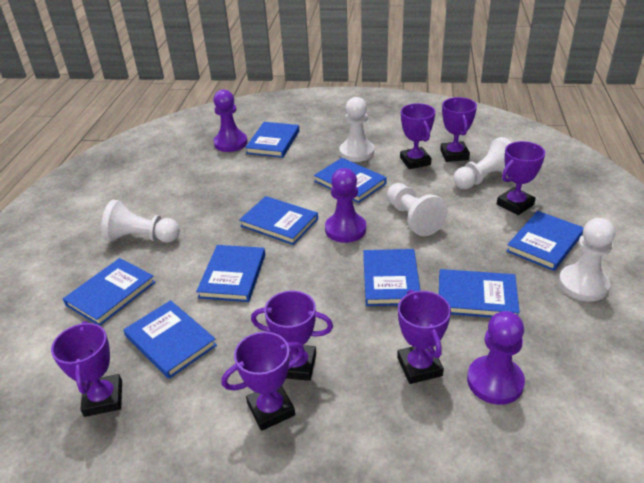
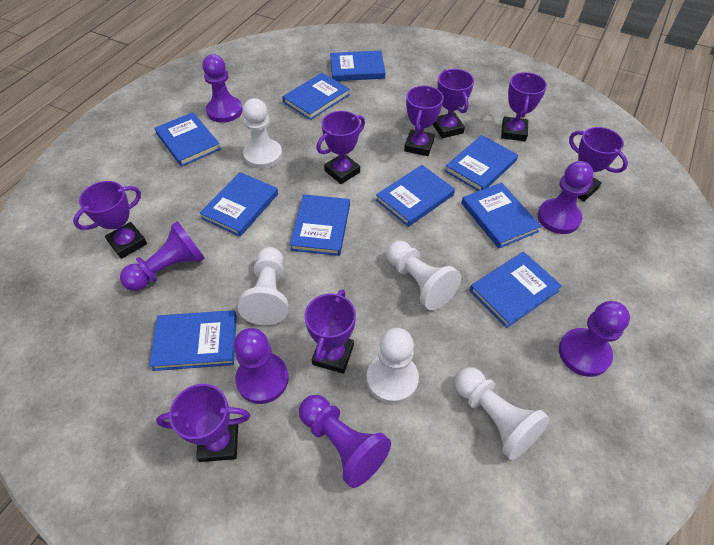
blue book: [63,258,155,326] [123,300,217,379] [196,245,265,302] [239,196,318,245] [245,122,299,158] [314,158,387,203] [363,249,421,306] [439,269,520,318] [506,211,584,271] = 9 -> [149,310,237,371] [155,112,221,167] [200,172,278,237] [282,73,350,120] [290,194,350,256] [330,51,386,81] [376,165,455,227] [445,135,518,191] [461,182,541,248] [469,252,562,328] = 10
purple pawn: [213,89,248,152] [325,168,366,243] [467,311,525,405] = 3 -> [120,221,205,291] [202,54,243,123] [234,328,289,404] [299,395,391,488] [538,161,593,234] [559,301,630,377] = 6
purple trophy: [51,321,122,417] [221,332,305,431] [251,291,333,381] [397,290,451,384] [400,103,435,169] [440,97,477,162] [497,141,545,215] = 7 -> [73,181,147,259] [156,384,250,462] [304,289,356,374] [316,111,365,184] [404,86,444,156] [433,69,474,138] [501,72,547,141] [569,127,628,202] = 8

